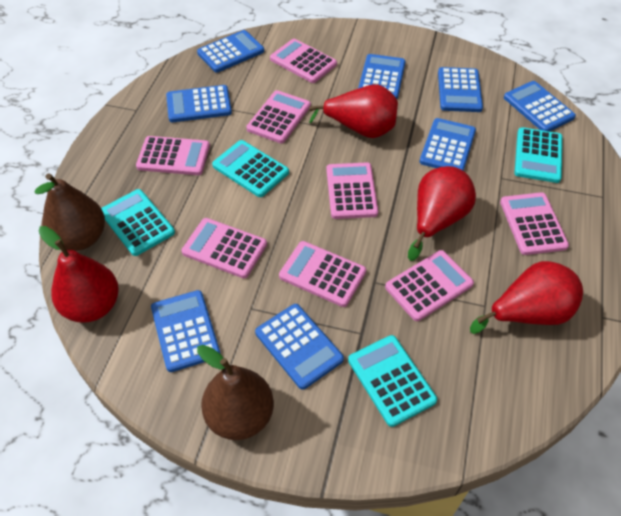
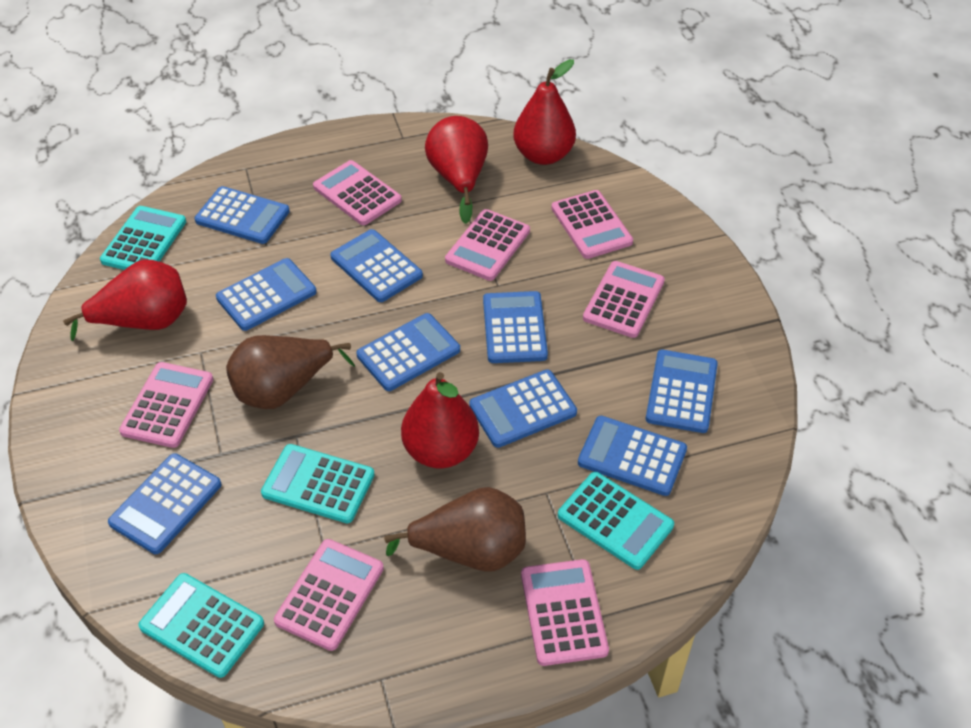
blue calculator: [151,290,220,372] [166,85,232,122] [197,30,264,73] [255,304,344,390] [358,54,405,99] [420,118,476,171] [438,67,483,112] [504,81,576,132] = 8 -> [108,453,222,554] [195,186,290,244] [216,258,317,331] [330,229,423,302] [356,313,460,391] [469,370,577,448] [483,291,548,363] [578,416,687,496] [646,350,718,433] = 9
pink calculator: [136,136,210,175] [181,218,267,278] [246,90,311,143] [270,39,337,83] [279,241,366,307] [326,163,378,219] [385,250,474,321] [500,192,569,255] = 8 -> [119,362,213,448] [274,539,384,651] [313,160,402,225] [445,209,530,281] [521,559,609,666] [551,190,633,259] [583,261,665,338] = 7

